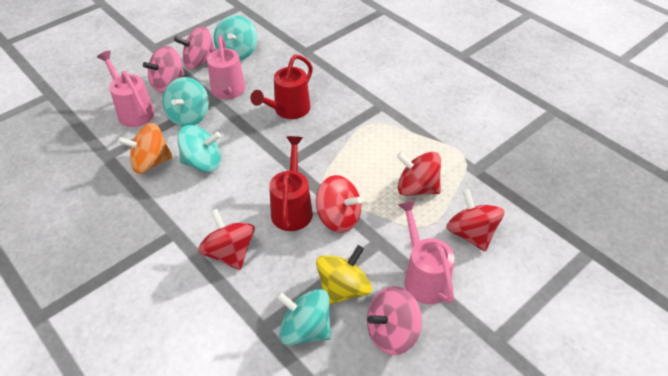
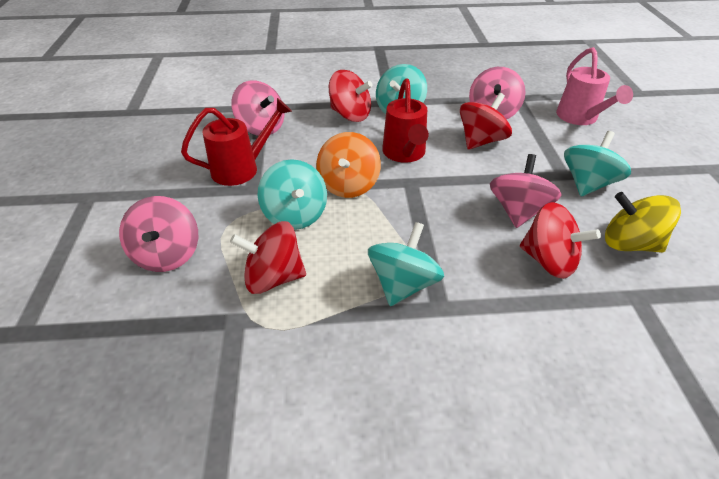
pink spinning top: [143,46,185,93] [174,26,216,69] [367,286,422,355] = 3 -> [119,196,198,272] [231,80,284,136] [469,67,526,119] [490,154,562,228] = 4
pink watering can: [97,51,155,127] [207,35,246,99] [398,200,454,304] = 3 -> [556,47,633,125] = 1

